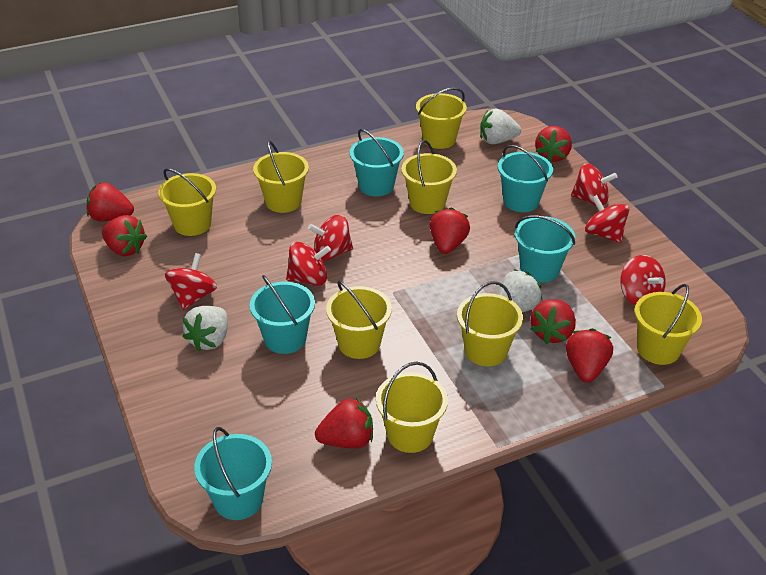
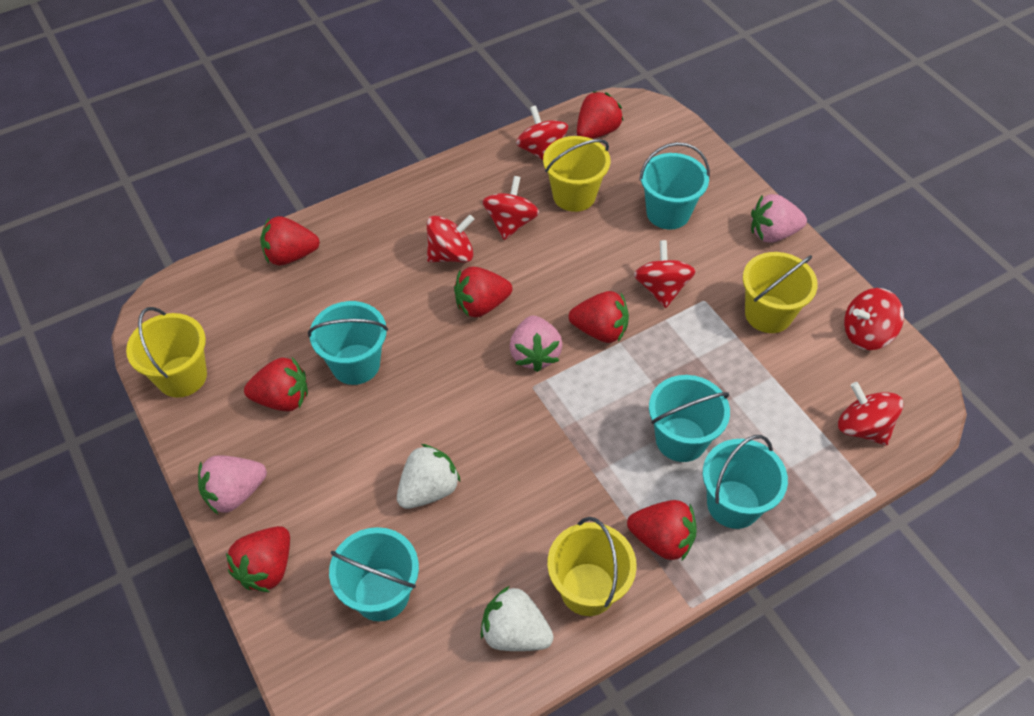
pink strawberry: none = 0 -> [198,455,267,514] [510,316,563,372] [751,194,807,243] = 3
white strawberry: [183,306,228,351] [480,108,521,144] [498,269,542,312] = 3 -> [397,444,461,509] [480,586,554,651] = 2
yellow bucket: [158,168,216,236] [253,141,309,213] [326,281,392,359] [376,362,448,453] [401,140,457,214] [416,88,467,149] [457,281,523,366] [635,284,702,365] = 8 -> [126,307,207,398] [543,136,610,212] [548,517,637,616] [743,252,818,333] = 4

